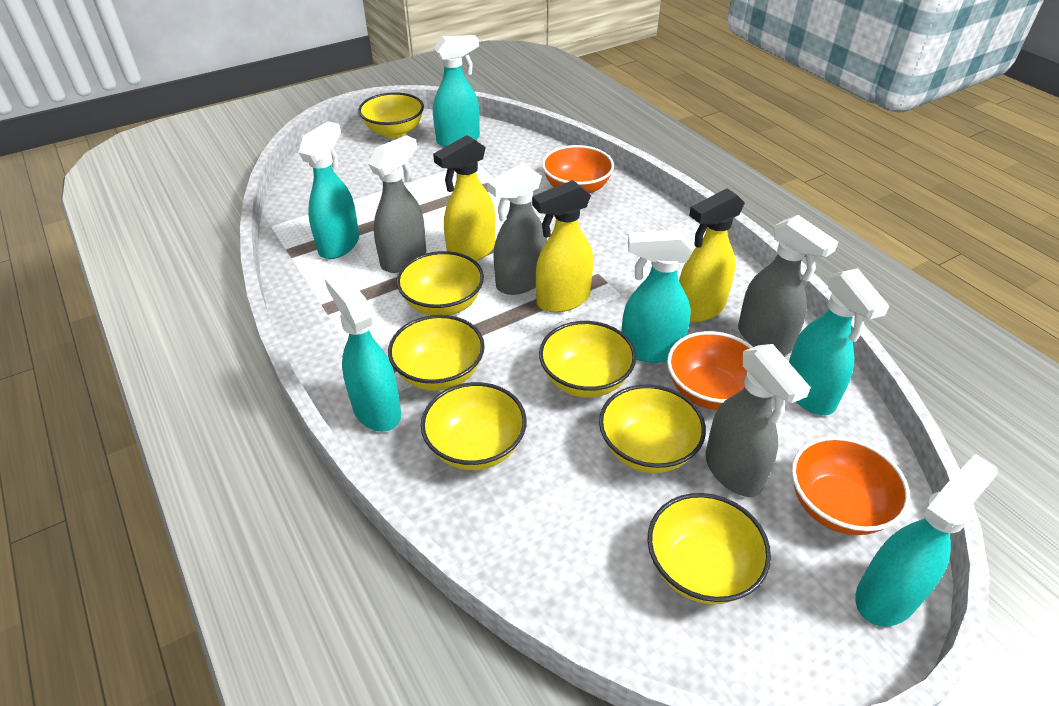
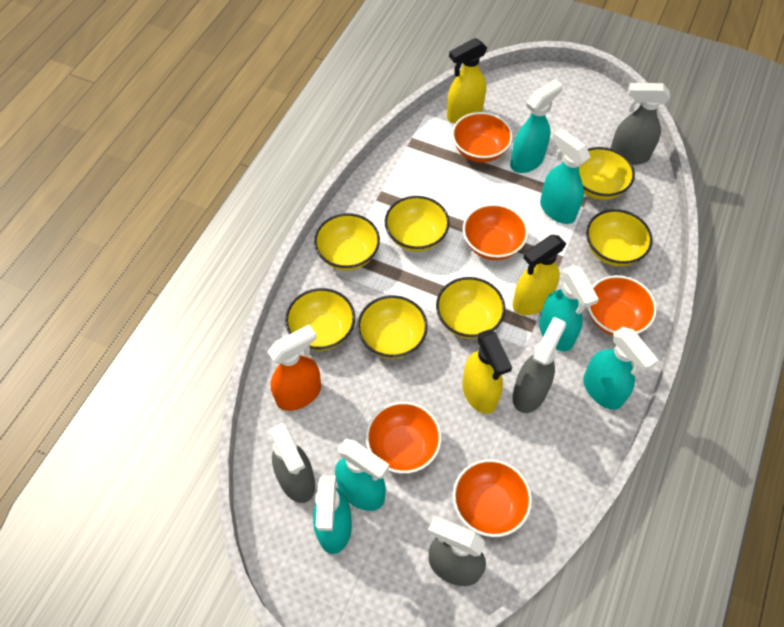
orange bowl: [542,145,614,194] [667,331,753,410] [791,436,910,535] = 3 -> [366,402,442,474] [452,112,513,163] [453,459,532,537] [463,204,528,260] [588,275,657,335] = 5
orange spray bottle: none = 0 -> [267,324,321,411] = 1

